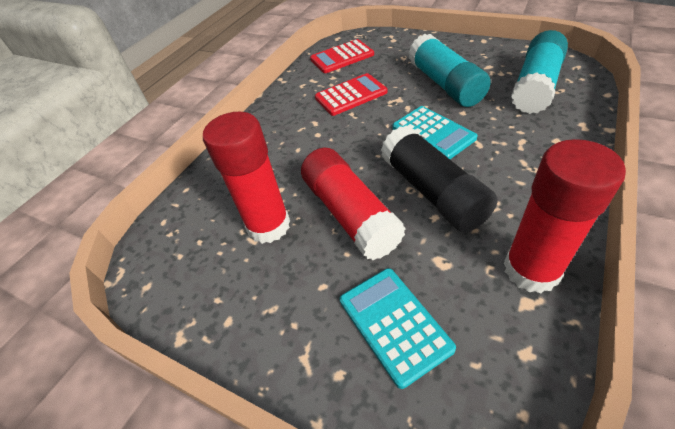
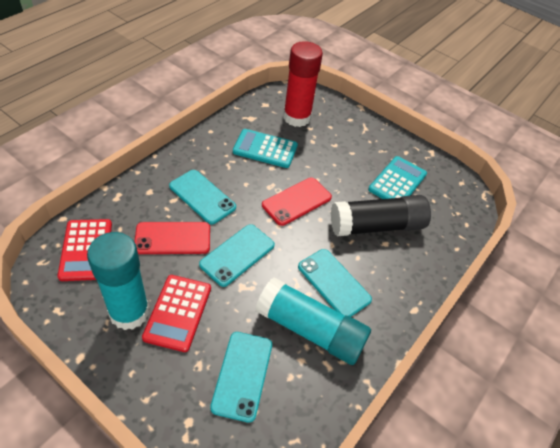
red glue stick: [203,112,290,244] [301,148,406,260] [504,139,626,294] = 3 -> [283,41,323,127] = 1
red phone: none = 0 -> [134,222,210,254] [262,177,332,226] = 2
turquoise phone: none = 0 -> [169,170,236,225] [199,224,275,287] [210,332,272,423] [298,249,372,317] = 4

